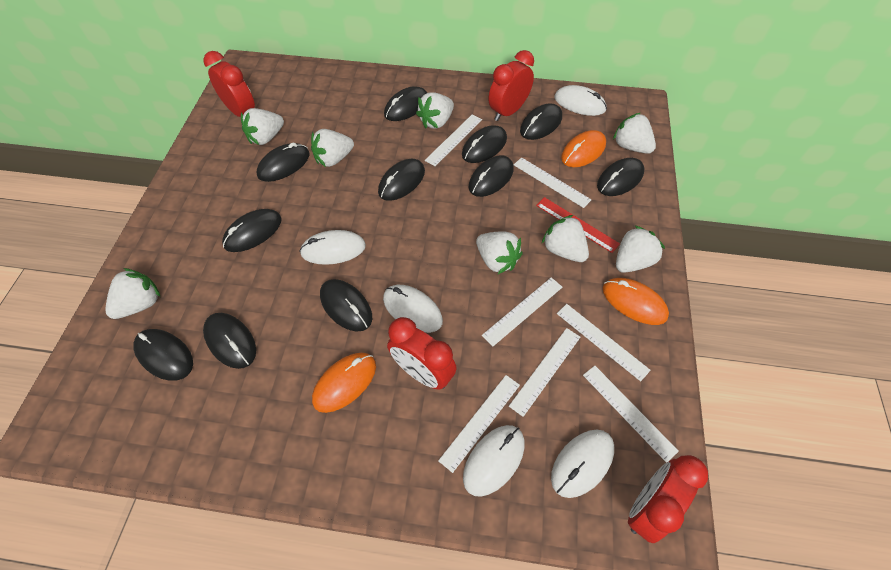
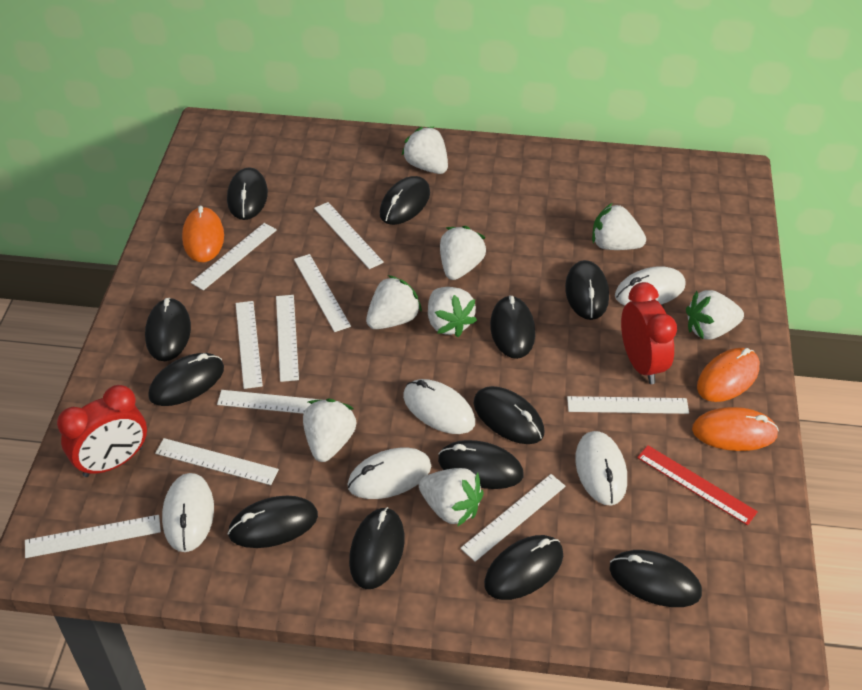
black mouse: [133,329,193,381] [203,313,256,369] [222,209,282,252] [257,143,310,182] [320,279,372,332] [378,159,425,201] [384,86,427,121] [462,125,507,163] [469,155,514,197] [520,103,562,140] [597,158,644,196] = 11 -> [145,298,191,361] [148,353,224,406] [227,167,268,220] [227,496,318,548] [349,507,405,589] [380,176,430,225] [438,440,523,489] [473,386,545,444] [484,535,563,600] [490,295,535,359] [565,260,609,320] [609,550,702,607] = 12
red clock: [204,51,255,117] [387,317,457,390] [488,50,534,121] [628,455,708,543] = 4 -> [57,385,147,477] [621,282,677,384] = 2
white ruler: [425,114,482,166] [438,375,520,473] [482,277,563,346] [509,328,580,417] [514,157,592,208] [557,304,651,382] [583,366,679,463] = 7 -> [25,515,161,558] [155,438,279,485] [191,223,277,291] [217,390,339,414] [236,301,263,389] [276,295,299,382] [294,254,351,332] [314,202,384,269] [460,474,566,562] [567,396,689,414] = 10

